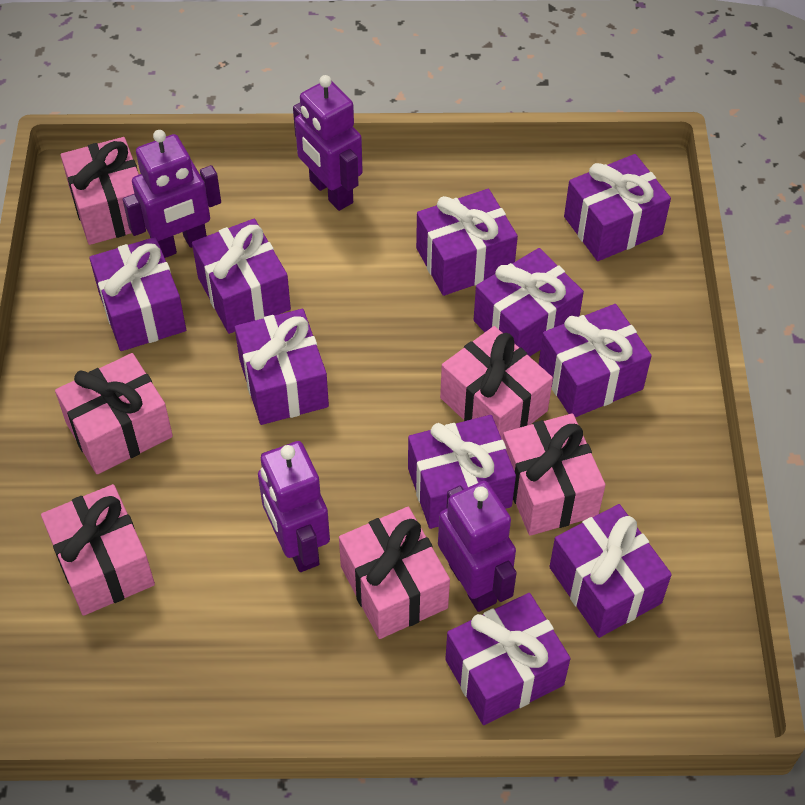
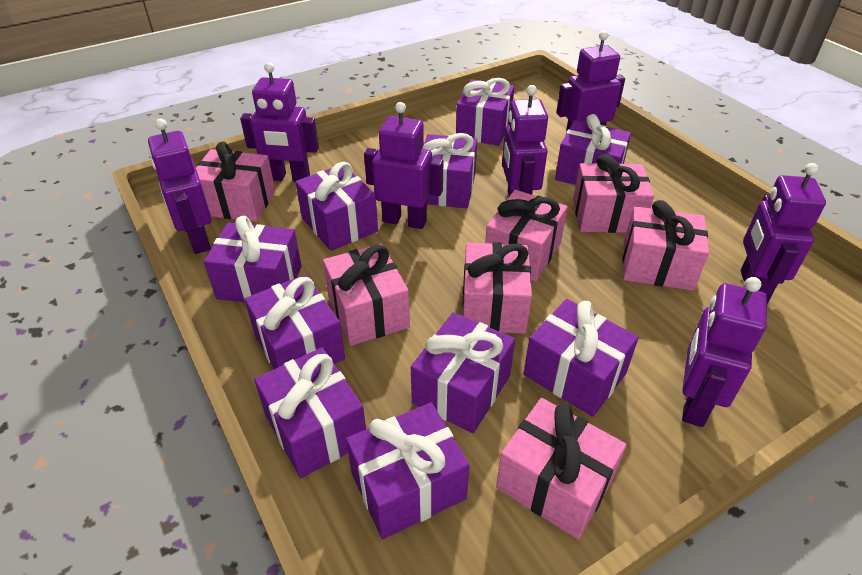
pink gift: [41,484,155,616] [55,353,173,474] [61,137,139,245] [339,507,450,639] [440,326,553,440] [503,413,605,536] = 6 -> [196,142,275,222] [323,244,410,346] [462,242,532,334] [485,190,568,282] [496,398,627,539] [573,154,654,233] [623,200,709,291] = 7
purple robot: [123,130,221,258] [258,441,330,572] [293,75,363,211] [438,481,517,612] = 4 -> [148,118,212,254] [240,62,319,182] [364,102,443,229] [502,85,548,196] [556,31,625,132] [682,277,767,427] [741,163,826,303] = 7

